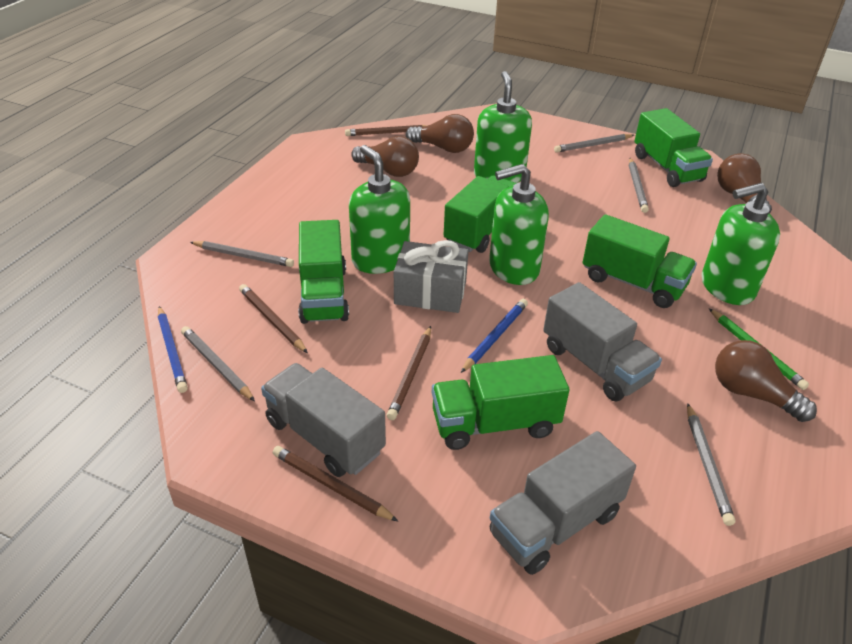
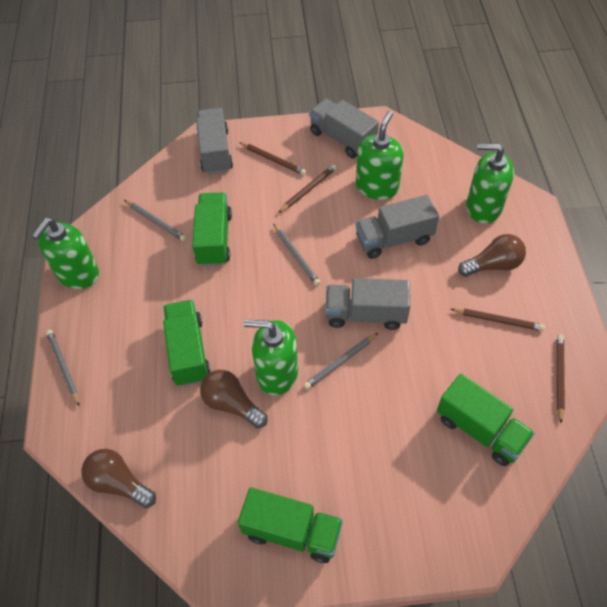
blue pencil: [158,306,188,393] [461,299,528,373] = 2 -> none = 0
brown light bulb: [351,136,419,177] [406,114,474,153] [715,340,817,422] [717,153,772,214] = 4 -> [81,449,156,508] [200,370,268,428] [458,234,526,276] = 3
green pencil: [709,308,809,390] = 1 -> none = 0
green truck: [298,220,349,324] [432,355,569,450] [444,176,516,253] [582,214,697,308] [634,108,713,187] = 5 -> [163,300,211,387] [192,193,232,266] [238,487,343,563] [437,374,535,466] = 4
grey gift: [394,240,469,313] = 1 -> none = 0
grey pencil: [181,326,255,401] [190,241,294,267] [554,134,634,153] [629,158,649,213] [687,403,735,526] = 5 -> [46,330,79,406] [124,200,187,241] [273,224,321,286] [304,333,378,389] = 4
grey truck: [261,363,386,477] [489,431,636,575] [543,282,662,401] = 3 -> [196,108,233,174] [309,99,379,158] [325,278,410,330] [355,195,439,259] = 4

